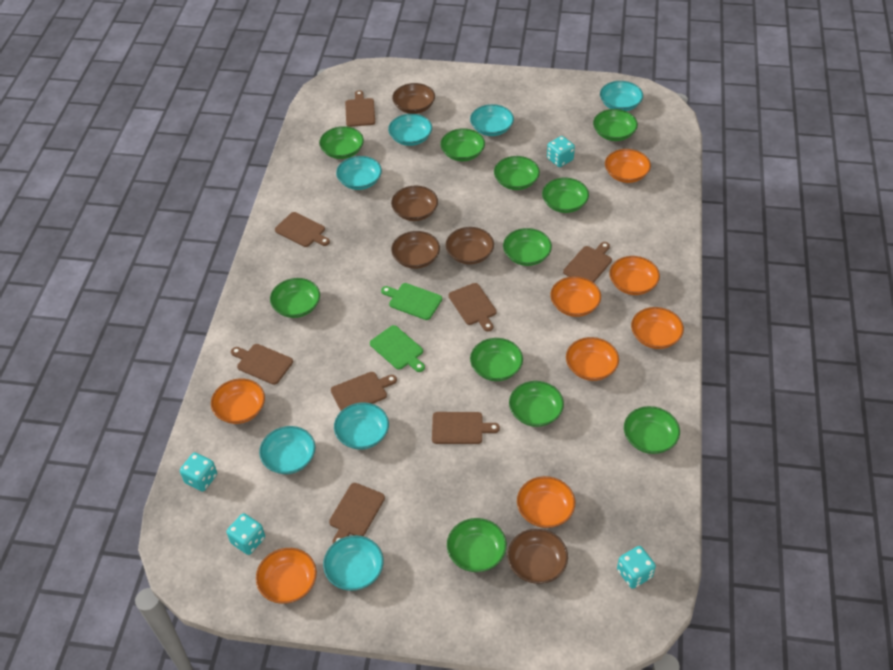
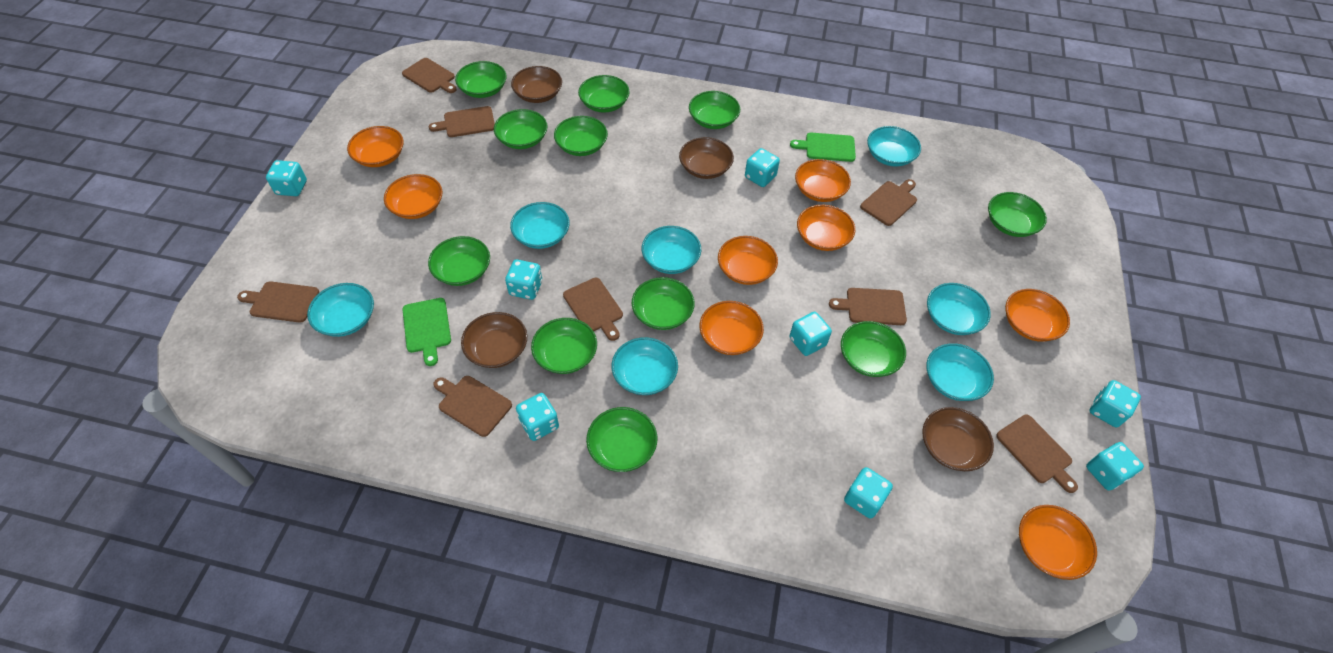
brown bowl: [391,186,438,221] [391,231,440,269] [392,83,435,114] [446,227,494,265] [507,529,568,584] = 5 -> [461,312,527,368] [511,66,562,103] [679,137,734,179] [922,407,994,471] = 4
turquoise dice: [180,452,217,492] [227,513,265,555] [547,136,575,167] [617,546,656,589] = 4 -> [266,160,307,196] [505,259,542,300] [516,393,559,441] [745,148,780,187] [790,312,832,356] [844,467,893,518] [1086,442,1144,490] [1090,380,1141,428] = 8

